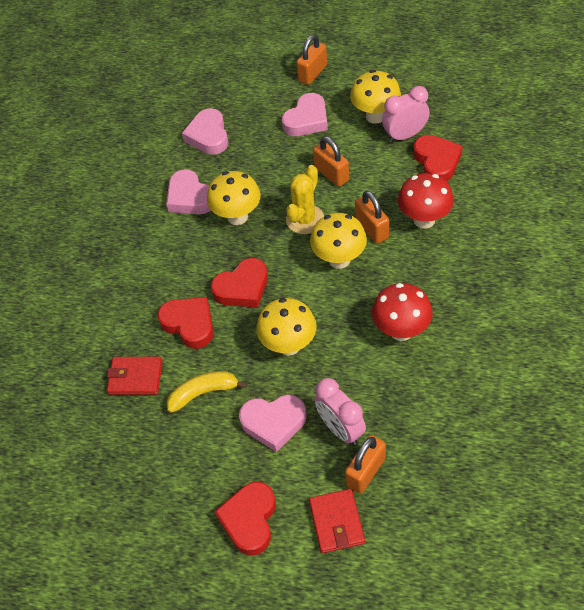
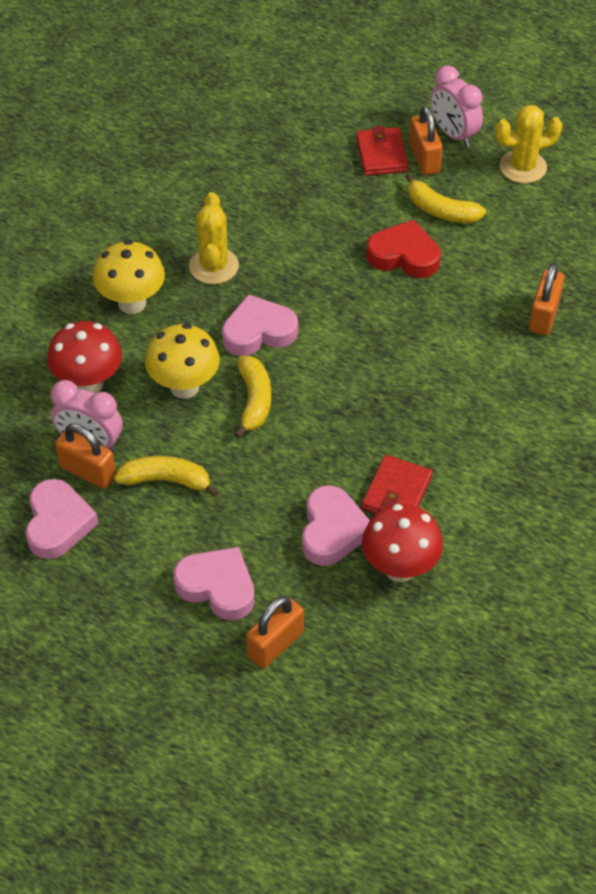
red heart: [157,297,214,349] [211,258,268,307] [214,482,276,556] [413,135,463,181] = 4 -> [366,220,441,278] = 1
yellow banana: [167,371,247,413] = 1 -> [114,456,218,497] [234,356,271,438] [405,173,486,223] = 3
yellow cactus: [286,165,324,234] = 1 -> [189,192,239,284] [495,105,563,183] = 2
yellow mushroom: [207,171,261,225] [256,298,317,356] [310,213,367,269] [350,70,401,124] = 4 -> [93,240,165,314] [145,324,220,399] = 2

